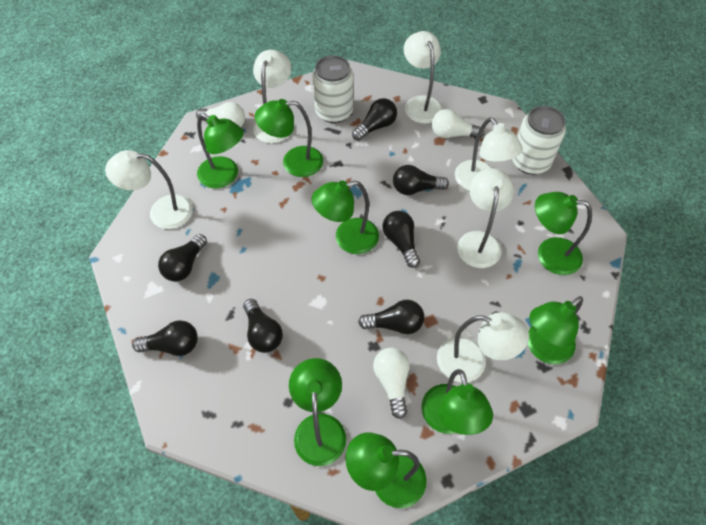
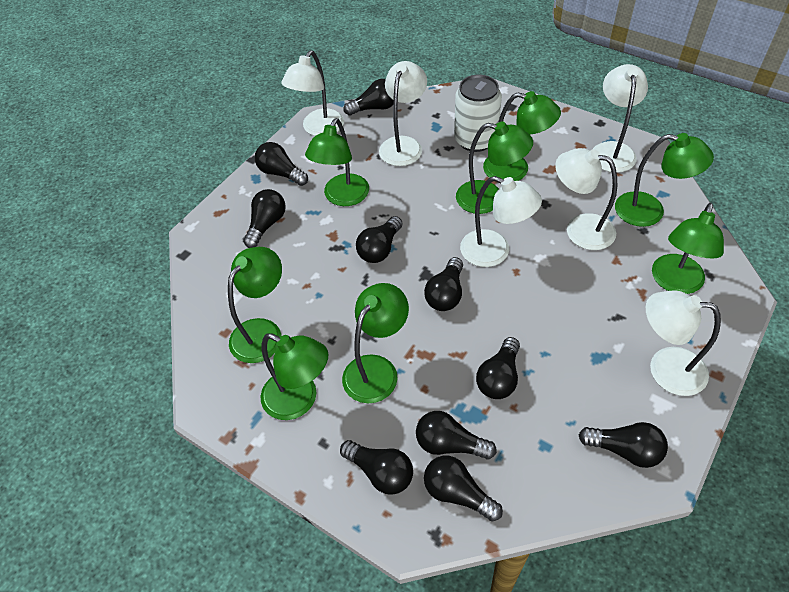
black light bulb: [132,320,198,356] [158,234,207,282] [243,299,283,353] [352,98,397,141] [358,300,424,334] [383,211,420,268] [393,165,449,195] = 7 -> [243,189,286,248] [255,142,308,186] [340,440,413,495] [344,79,393,116] [356,216,403,263] [416,411,497,460] [424,257,463,311] [424,456,503,522] [476,337,520,399] [579,422,668,468] = 10
white can: [313,55,353,123] [512,106,566,175] = 2 -> [454,74,502,152] = 1
white light bulb: [196,102,245,127] [373,348,409,419] [431,109,484,138] = 3 -> none = 0

